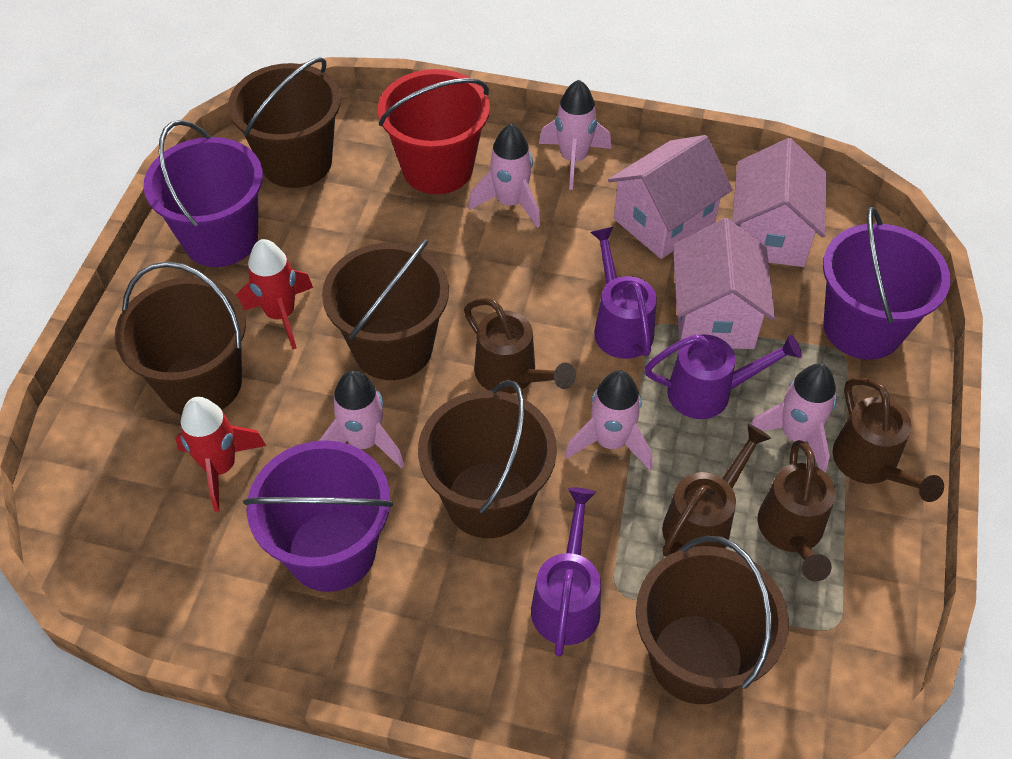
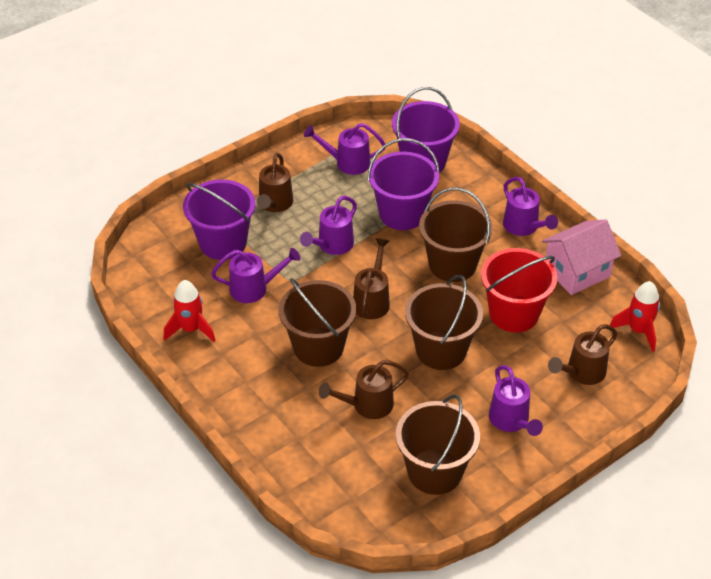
brown bucket: [114,261,246,415] [228,57,341,188] [322,239,449,380] [418,380,557,538] [636,536,789,704] = 5 -> [279,278,356,367] [396,395,480,495] [405,275,483,370] [419,188,493,282] = 4
pink house: [608,135,733,259] [673,218,775,349] [732,138,827,267] = 3 -> [542,219,621,295] = 1
pink rocket: [319,370,404,469] [468,124,540,228] [539,80,611,190] [565,370,653,470] [747,363,836,473] = 5 -> none = 0
purple watering can: [531,487,601,657] [590,227,657,359] [645,334,802,419] = 3 -> [211,248,300,303] [300,196,357,255] [304,123,385,175] [489,365,543,436] [503,177,558,236] = 5

